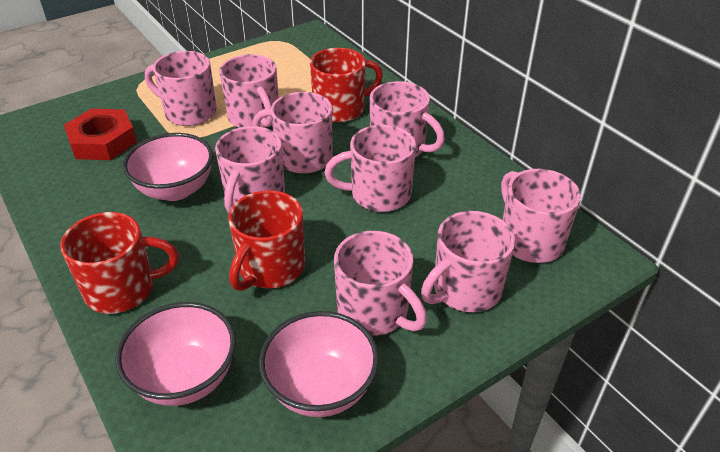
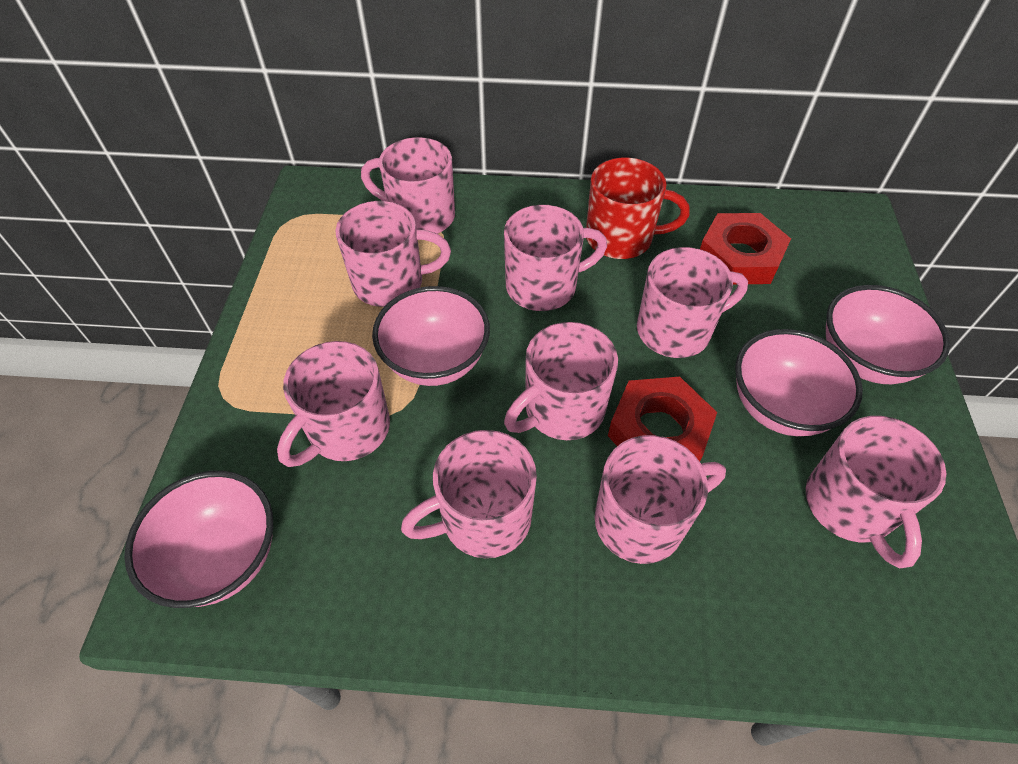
pink bowl: [115,302,236,406] [123,133,213,201] [259,311,379,417] = 3 -> [124,471,273,608] [372,286,490,386] [735,329,863,436] [826,285,950,384] = 4
red mug: [61,212,179,314] [228,190,305,291] [310,48,383,122] = 3 -> [586,158,690,259] = 1
red nut: [64,109,137,160] = 1 -> [608,377,717,462] [700,213,791,284] = 2

